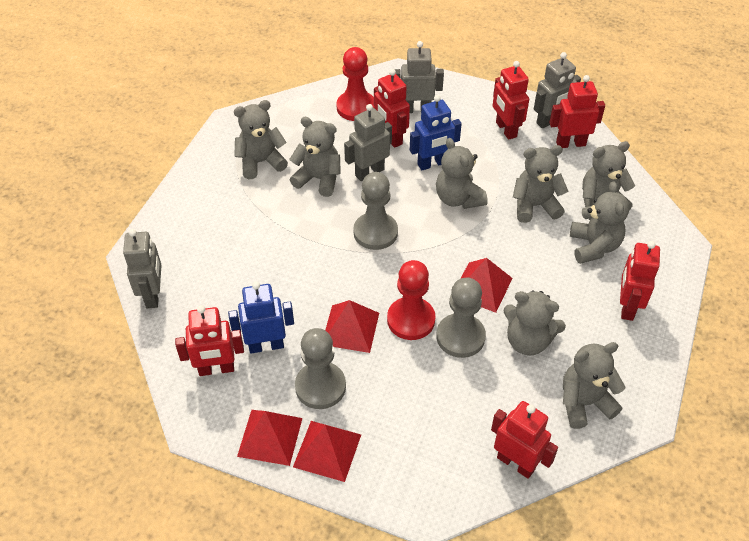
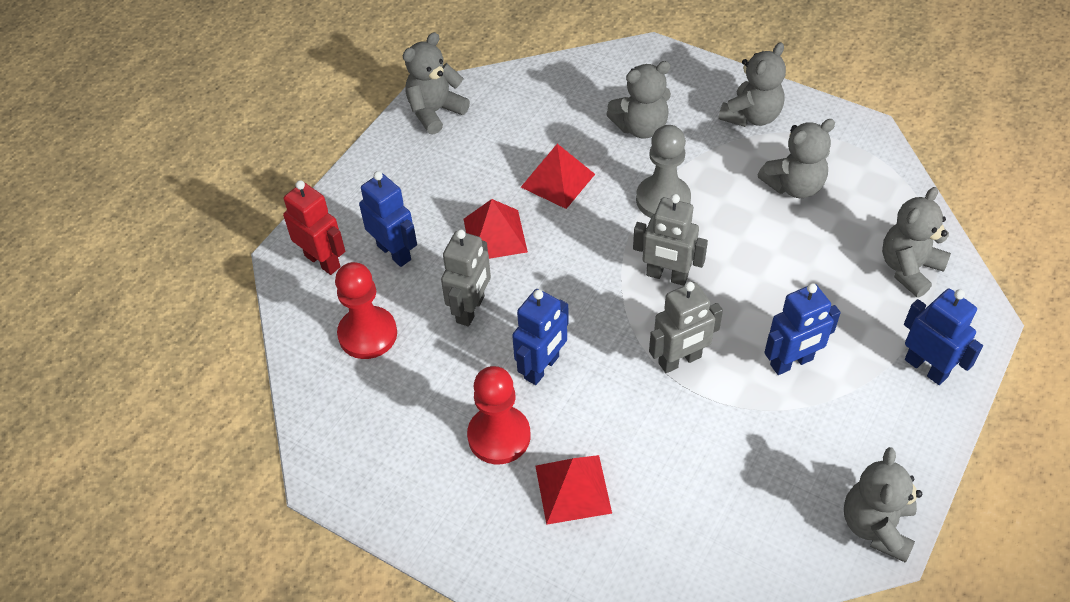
blue robot: [228,281,294,354] [410,95,462,170] = 2 -> [359,171,417,267] [512,289,569,385] [764,283,841,375] [904,289,983,385] = 4
grey pawn: [295,328,346,409] [353,172,398,250] [436,278,486,358] = 3 -> [636,125,691,218] = 1
grey robot: [123,229,161,308] [344,104,392,181] [394,41,444,113] [534,52,581,128] = 4 -> [441,229,491,326] [633,194,708,286] [649,282,723,373] = 3
grey teddy bear: [234,100,288,179] [289,117,341,197] [436,138,488,209] [504,290,566,356] [513,145,568,223] [563,342,625,429] [570,181,629,264] [582,141,635,220] = 8 -> [403,32,470,135] [606,61,671,139] [719,42,786,127] [758,119,835,198] [844,447,922,563] [882,187,951,297] = 6
red pyramid: [237,410,303,466] [293,421,361,482] [325,300,379,353] [461,258,513,313] = 4 -> [464,199,528,259] [521,144,595,209] [535,455,612,525] = 3
red robot: [175,305,244,376] [374,69,410,148] [491,401,558,479] [493,61,529,140] [549,75,605,148] [620,241,660,321] = 6 -> [283,180,345,275] = 1

